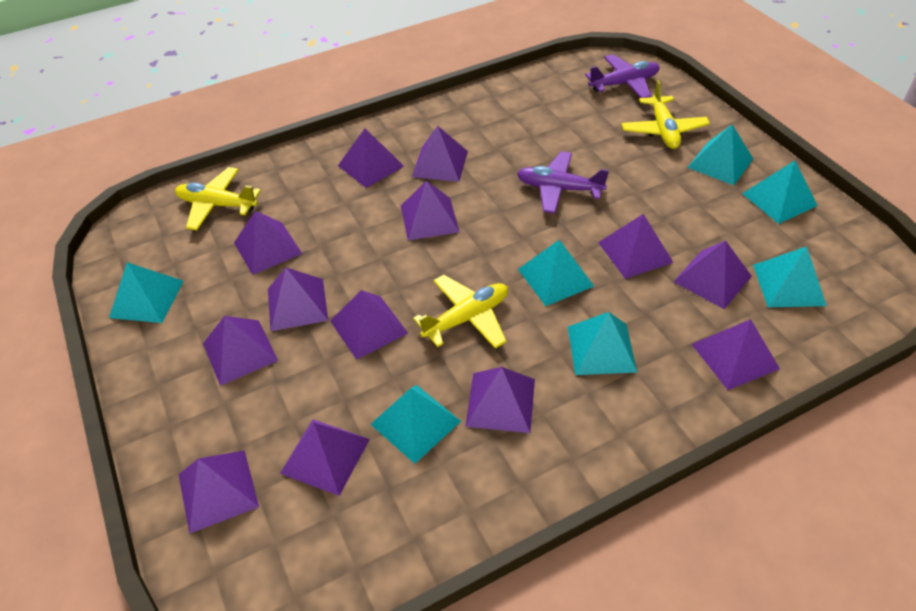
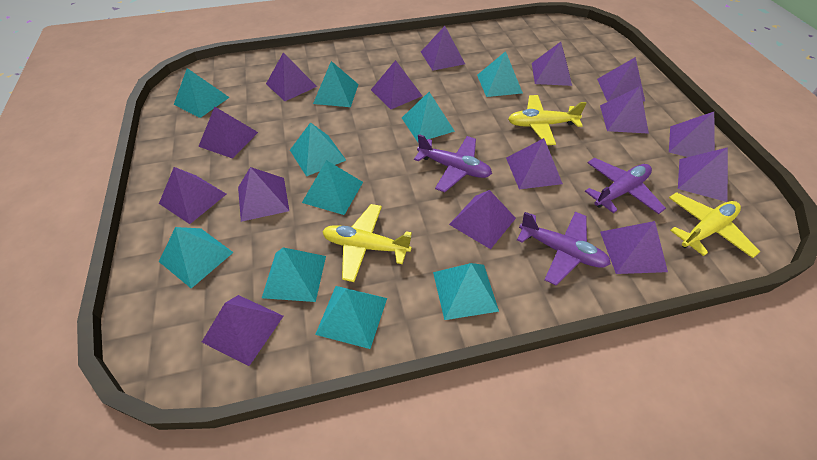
purple plane: [517,151,609,214] [585,54,660,98] = 2 -> [414,134,492,192] [517,212,611,285] [585,158,666,214] = 3
purple pyramid: [178,450,259,534] [203,316,278,386] [234,210,302,275] [268,268,328,331] [280,419,370,496] [330,290,408,360] [338,128,404,188] [401,181,459,240] [412,126,468,182] [465,367,535,433] [598,214,674,279] [673,241,752,309] [692,319,780,390] = 13 -> [159,167,226,224] [198,106,258,159] [202,295,284,366] [238,167,289,222] [266,53,317,101] [371,60,422,109] [421,26,465,71] [449,190,516,249] [506,138,563,189] [532,42,572,86] [597,57,645,102] [600,86,649,134] [600,221,668,274] [669,112,715,157] [678,147,728,202] = 15
turquoise pyramid: [109,262,183,323] [370,385,461,464] [518,240,594,306] [568,312,637,375] [687,124,753,185] [742,161,818,224] [753,246,827,307] = 7 -> [159,227,234,288] [174,68,230,118] [262,247,326,302] [290,122,346,177] [302,160,363,215] [313,61,359,107] [315,286,387,349] [402,92,455,142] [433,263,499,320] [477,51,523,97] = 10

